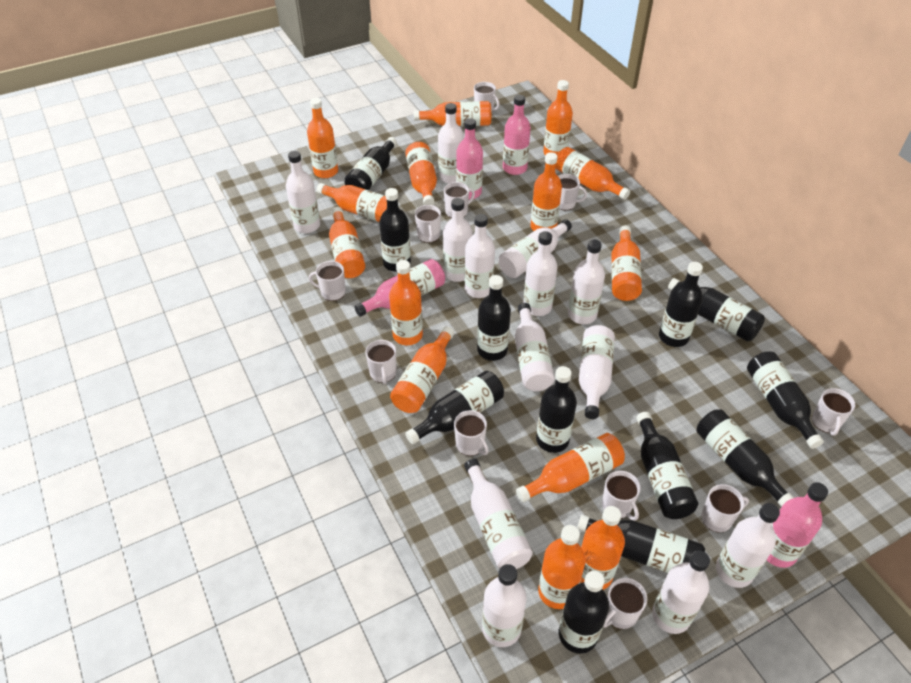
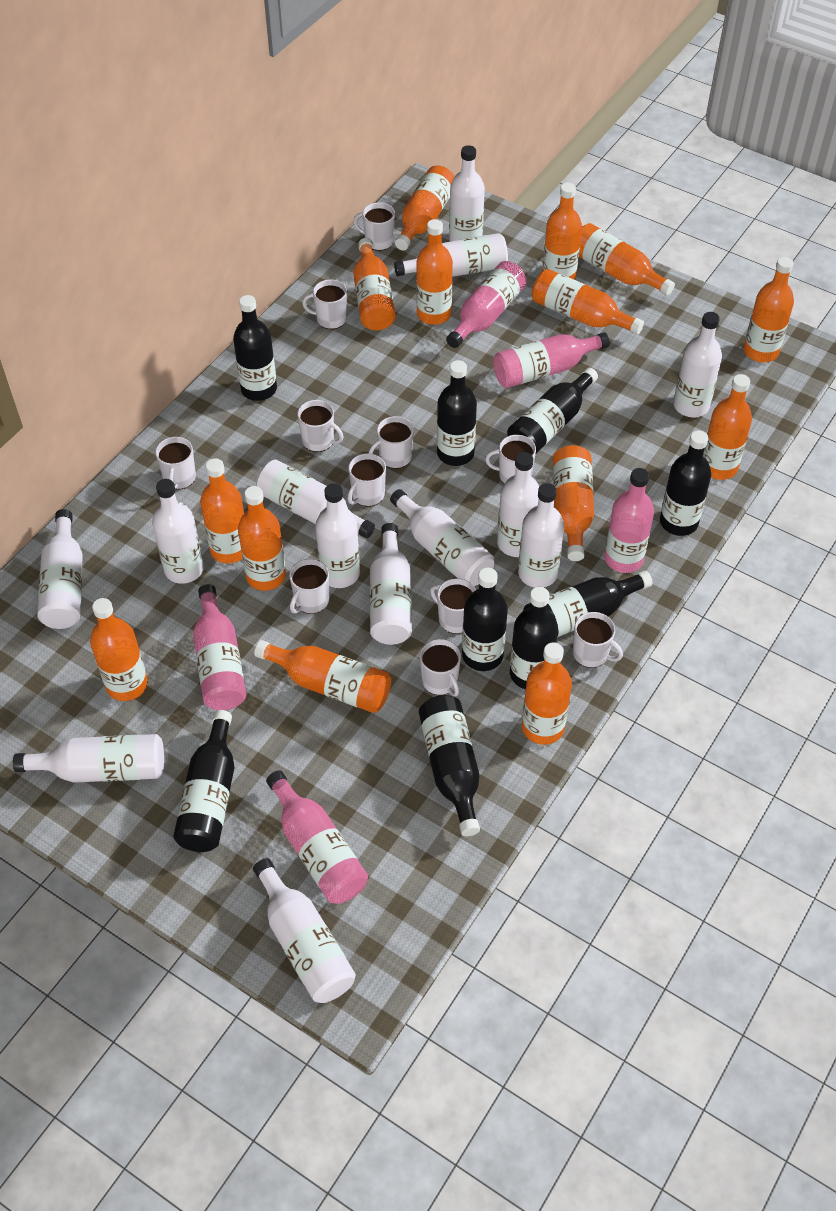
black bottle: [344,137,397,190] [379,188,411,272] [405,371,504,444] [477,275,511,361] [536,366,577,453] [559,571,609,654] [577,515,705,573] [636,412,698,519] [659,262,703,347] [668,278,765,342] [697,409,794,507] [747,351,824,449] = 12 -> [173,710,235,852] [233,295,277,401] [419,695,480,836] [437,360,477,466] [462,568,508,671] [507,367,598,453] [510,587,558,689] [523,571,652,637] [660,431,711,536] = 9
pink bottle: [355,259,445,317] [456,118,483,200] [503,95,531,175] [767,482,828,568] = 4 -> [193,584,246,710] [266,770,368,904] [446,261,527,348] [493,332,610,388] [604,468,654,573] = 5

